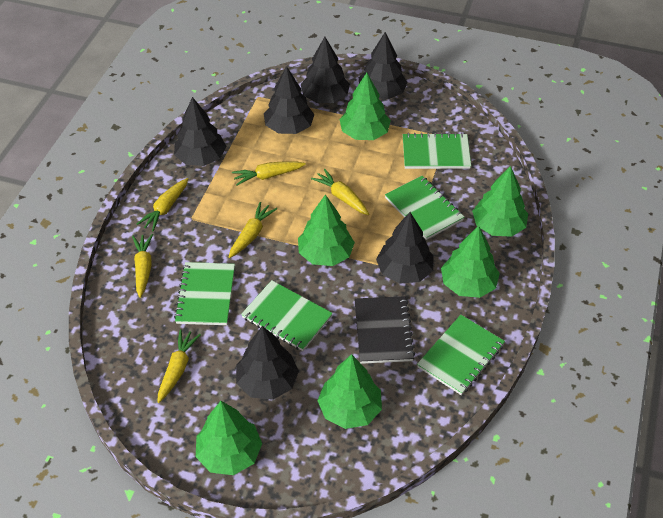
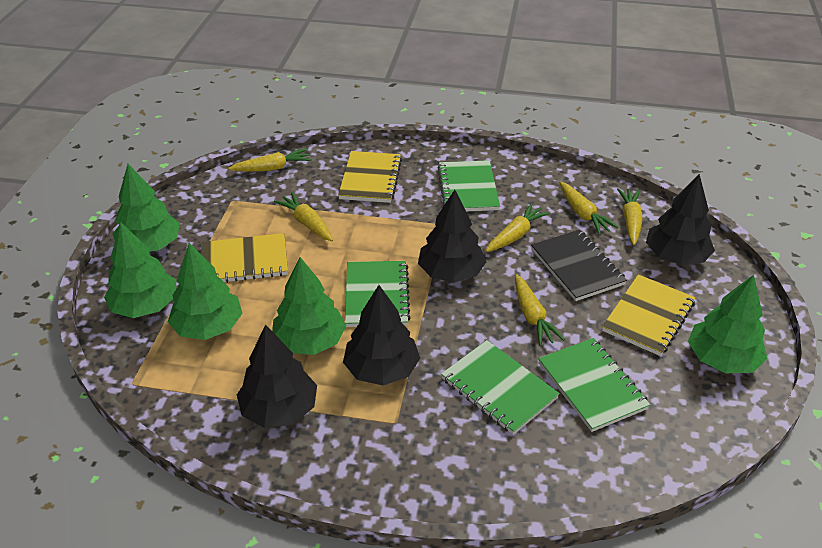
black tree: [174,97,226,166] [236,326,299,400] [264,66,314,134] [301,37,350,103] [359,32,408,99] [376,212,434,284] = 6 -> [237,325,317,428] [343,285,420,386] [418,190,486,282] [646,174,715,265] = 4
green notebook: [174,262,235,325] [241,280,333,351] [385,176,464,240] [403,133,471,169] [417,315,505,395] = 5 -> [345,261,411,327] [437,160,500,212] [441,340,560,435] [538,338,650,432] = 4
green tree: [196,401,262,475] [298,195,355,266] [317,354,382,429] [339,73,391,140] [441,226,500,298] [472,166,528,237] = 6 -> [104,222,176,318] [113,164,180,252] [168,243,243,340] [272,257,346,355] [688,275,767,374] = 5
yellow notebook: none = 0 -> [201,233,288,283] [338,151,402,203] [602,274,696,356] = 3

